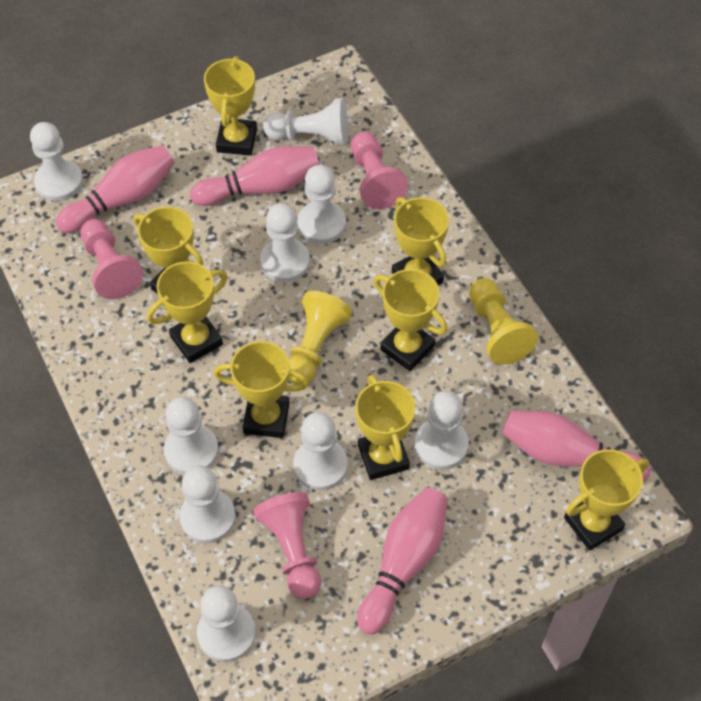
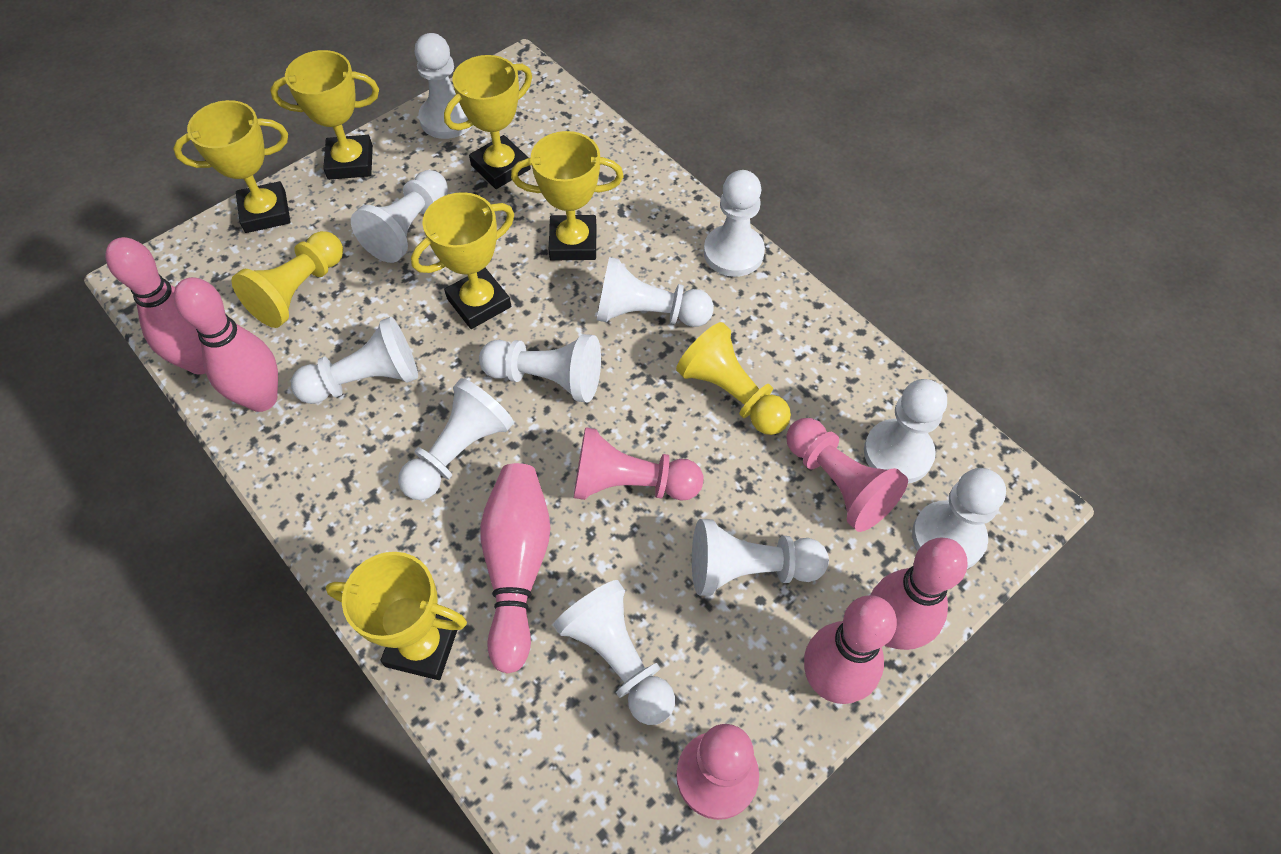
pink bowling pin: [56,145,175,233] [190,146,320,206] [357,487,448,634] [502,411,650,482] = 4 -> [106,237,205,375] [174,277,278,412] [480,463,550,674] [804,595,897,704] [871,537,967,650] = 5
white pawn: [30,122,83,201] [164,397,219,474] [179,465,236,543] [197,586,256,662] [260,203,310,282] [263,98,348,146] [293,412,348,490] [297,165,346,244] [414,391,469,470] = 9 -> [291,317,418,404] [351,170,448,263] [398,378,514,500] [415,33,472,139] [479,334,601,403] [554,580,675,725] [597,257,714,327] [692,519,829,596] [704,170,765,277] [864,379,947,483] [912,468,1006,569] = 11
yellow trophy: [134,207,203,294] [147,261,228,363] [204,56,257,156] [214,341,309,438] [355,374,415,480] [374,269,447,371] [392,197,449,285] [564,449,649,551] = 8 -> [173,100,290,233] [270,50,379,180] [326,552,467,680] [411,192,514,329] [444,55,532,189] [511,131,624,260] = 6

